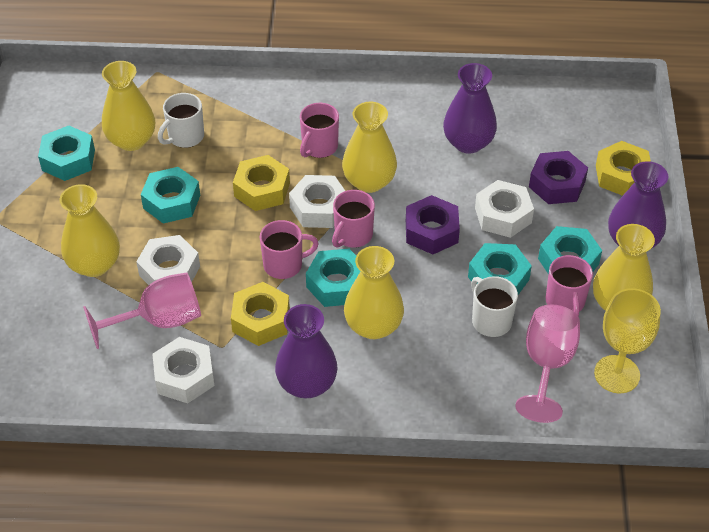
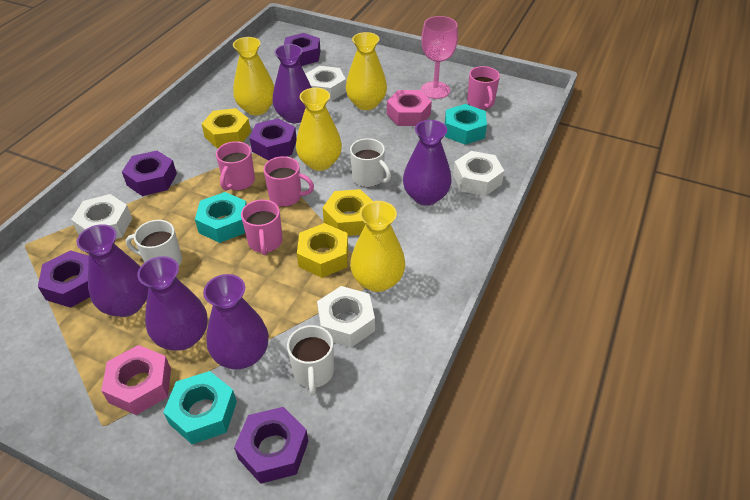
pink goblet: [83,272,201,349] [515,305,580,423] = 2 -> [421,16,458,99] = 1
pink nut: none = 0 -> [101,345,171,415] [387,90,432,126] = 2
purple nut: [406,195,460,254] [529,151,588,204] = 2 -> [38,250,90,308] [122,151,177,196] [234,407,308,484] [250,119,297,161] [284,33,320,66] = 5
purple vase: [275,304,338,398] [443,63,497,154] [608,161,668,249] = 3 -> [76,224,148,317] [137,256,208,351] [203,274,269,369] [273,44,312,123] [403,120,451,206] = 5
turquoise nut: [38,126,95,181] [141,167,200,224] [306,249,360,307] [468,243,532,295] [538,226,602,275] = 5 -> [163,371,237,444] [195,192,247,243] [445,104,487,145] = 3
white mug: [158,93,204,148] [471,276,518,337] = 2 -> [126,220,182,265] [287,325,334,396] [350,138,391,187] = 3
yellow goblet: [594,288,661,393] = 1 -> none = 0
yellow vase: [60,184,120,277] [102,61,155,151] [342,102,397,193] [344,246,404,339] [593,224,655,311] = 5 -> [233,37,274,115] [296,88,342,171] [346,32,387,110] [350,201,405,292] = 4

